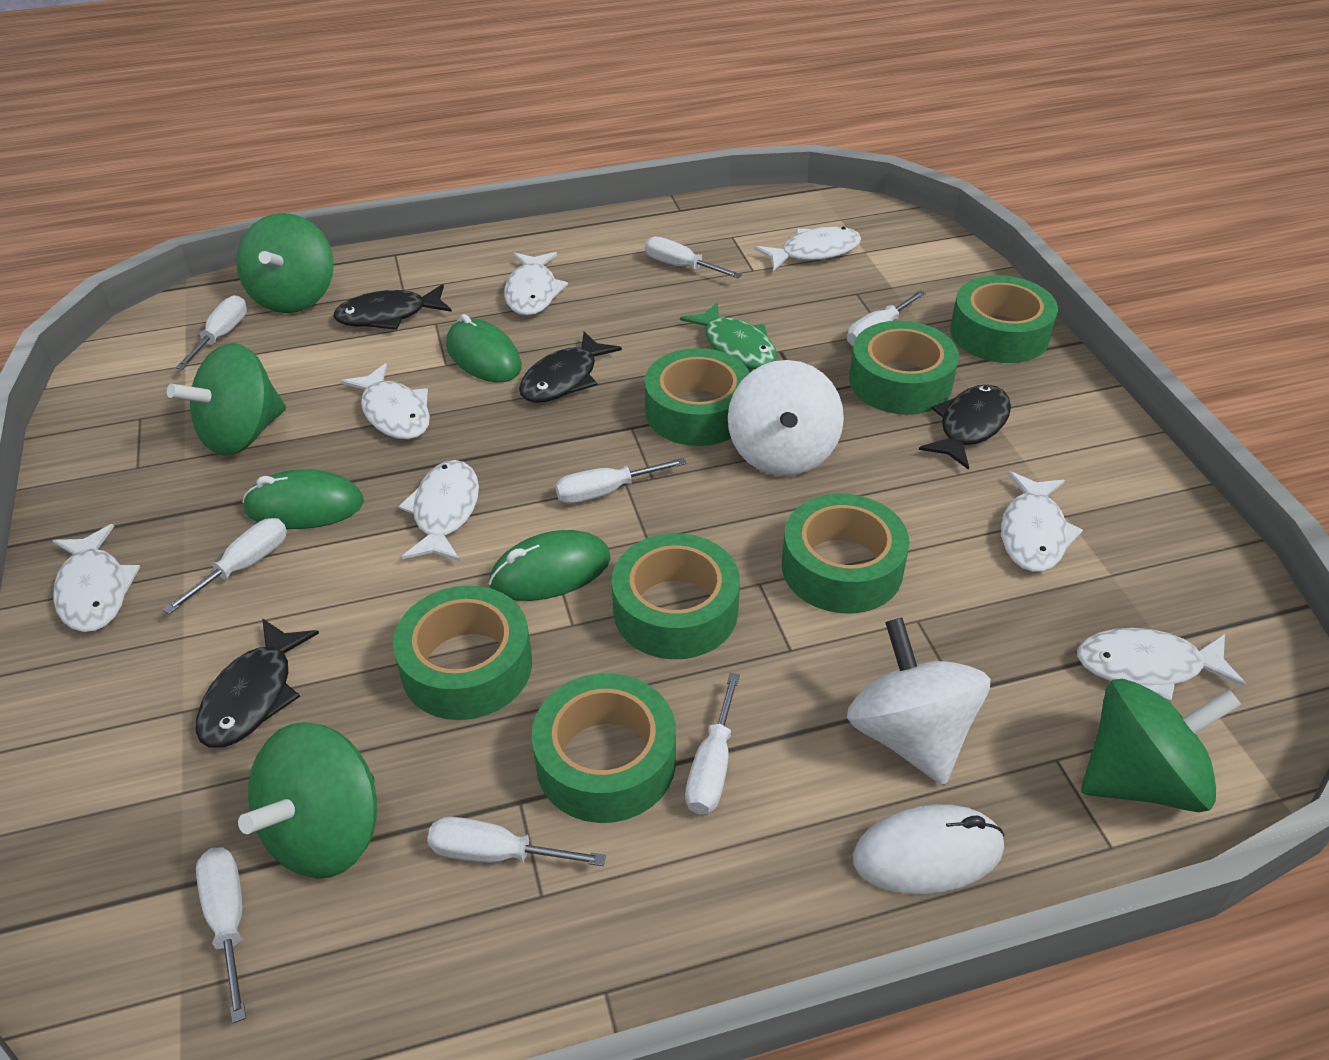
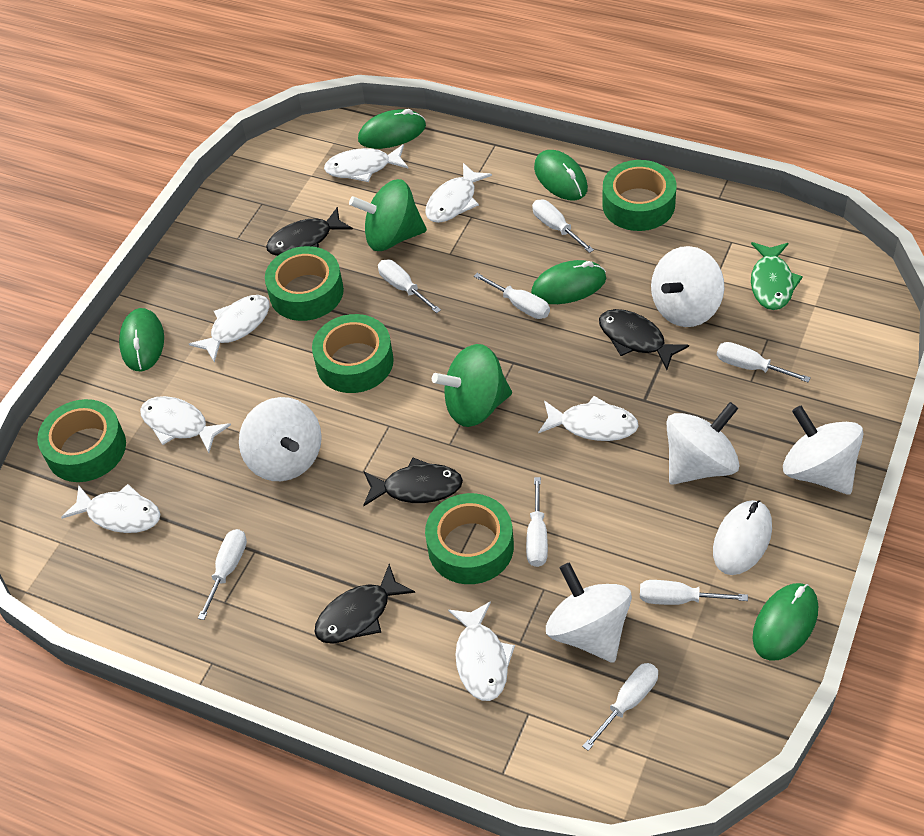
green mouse: [242,469,364,529] [446,314,522,382] [489,530,611,601] = 3 -> [119,308,164,371] [358,109,426,149] [531,260,606,304] [534,150,588,200] [752,583,818,661] = 5
green spinning top: [167,343,286,456] [236,213,334,313] [238,722,377,878] [1081,679,1242,812] = 4 -> [349,179,427,251] [432,344,512,427] = 2
green tape: [393,586,532,720] [532,673,676,823] [612,533,740,659] [645,348,750,446] [782,494,909,614] [849,321,959,415] [950,275,1058,363] = 7 -> [37,399,126,482] [265,246,344,321] [312,314,394,393] [425,493,514,584] [602,160,676,231] = 5
white spinning top: [728,360,844,476] [847,617,990,785] = 2 -> [239,397,322,481] [546,563,632,663] [651,246,724,327] [667,402,740,485] [783,406,864,495] = 5

